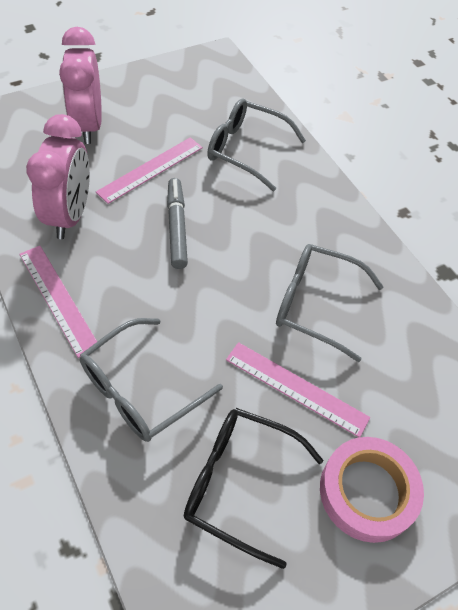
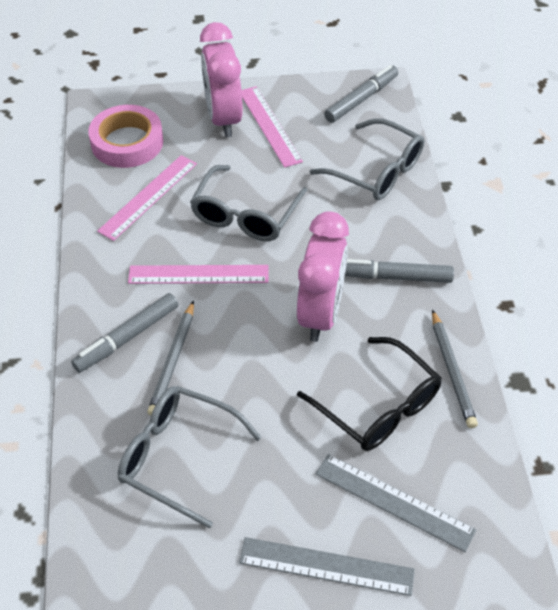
grey marker: [167,178,188,269] = 1 -> [71,293,178,373] [324,65,398,123] [345,259,454,283] = 3
grey pencil: none = 0 -> [147,301,194,416] [432,309,478,428] = 2
grey ruler: none = 0 -> [239,537,415,596] [316,454,477,552] = 2

